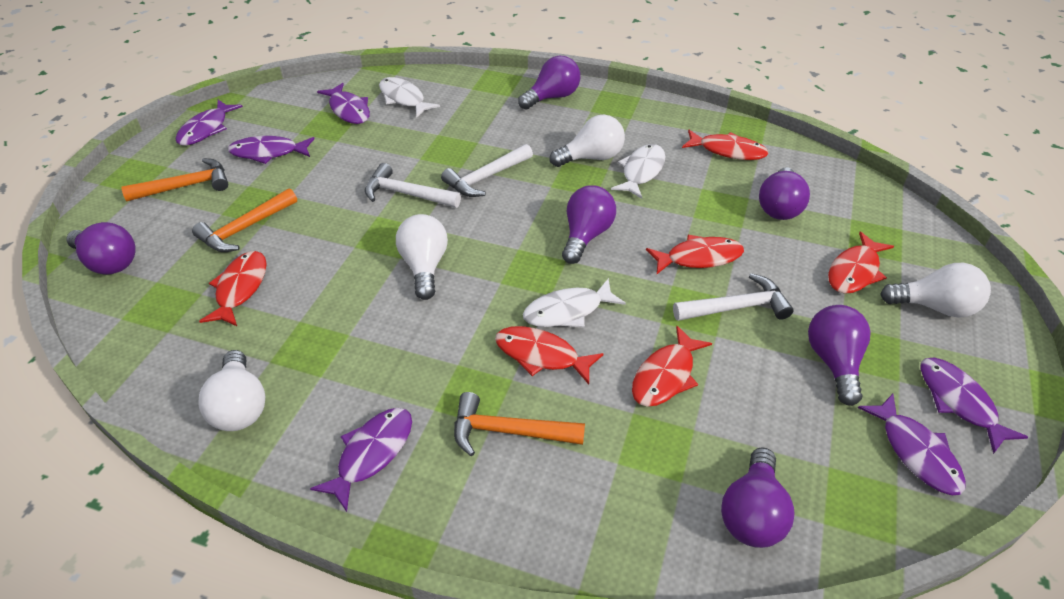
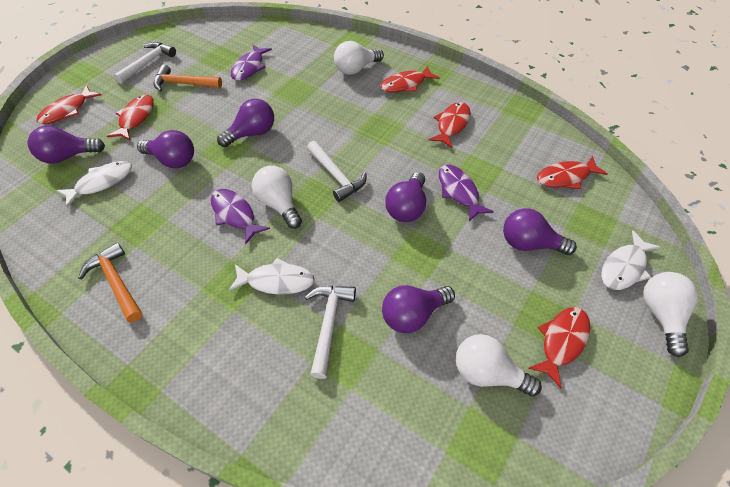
orange hammer: [121,158,228,201] [192,188,297,252] [454,392,585,456] = 3 -> [78,242,142,323] [153,64,222,92] = 2
purple fish: [176,100,243,146] [228,136,315,164] [310,408,412,512] [317,83,370,124] [858,394,966,495] [920,358,1028,454] = 6 -> [211,189,270,244] [231,45,272,81] [439,165,494,221] = 3

